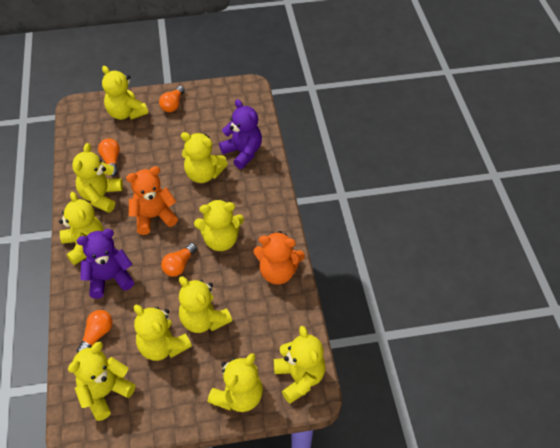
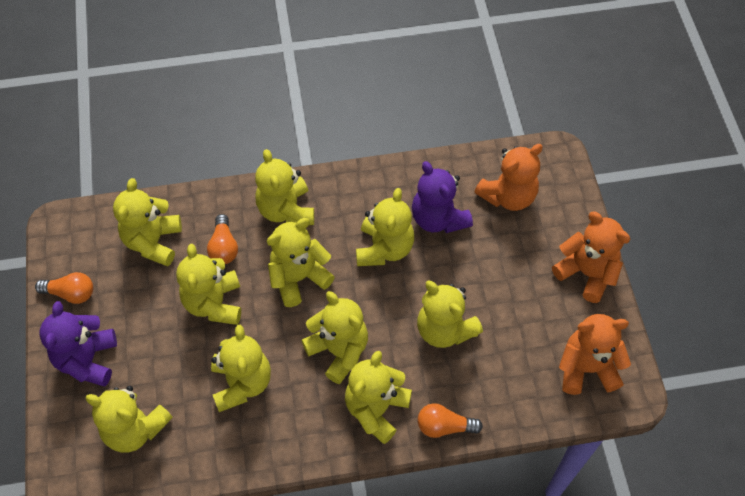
orange light bulb: [77,310,113,353] [98,138,120,176] [159,86,185,112] [161,243,197,277] = 4 -> [35,272,93,304] [207,214,238,264] [418,403,483,438] = 3
orange teddy bear: [126,166,178,235] [253,231,305,284] = 2 -> [474,144,543,211] [552,212,630,303] [559,314,631,395] = 3

